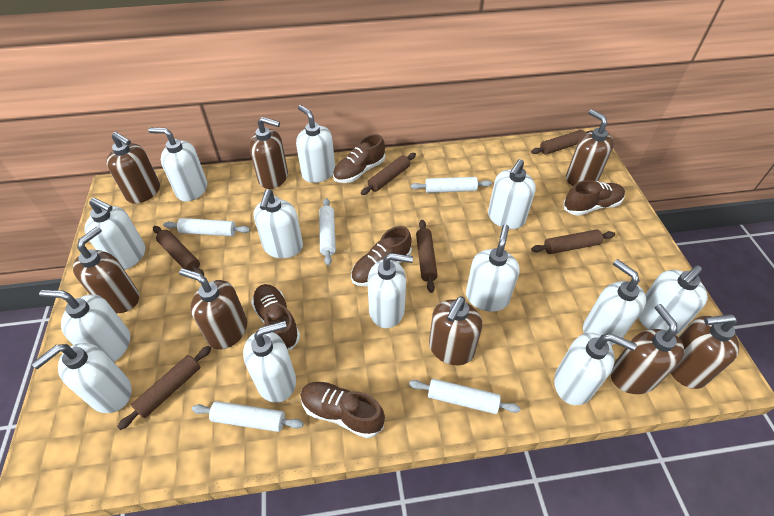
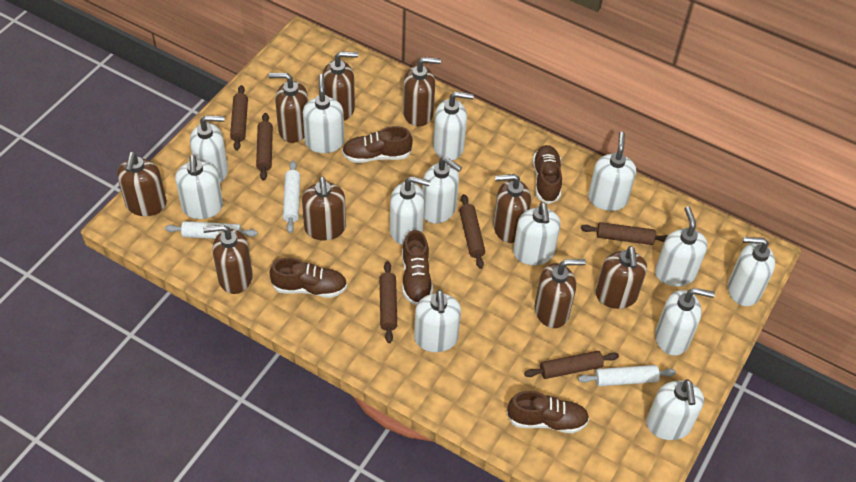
brown soap dispenser: [73,227,139,313] [106,132,160,203] [179,268,247,349] [249,117,288,189] [429,296,482,365] [566,109,614,186] [610,304,685,394] [670,314,739,389] = 8 -> [117,152,167,216] [203,224,253,294] [269,73,308,143] [302,177,346,240] [323,51,358,121] [403,57,441,127] [493,174,531,243] [535,259,586,328] [596,246,647,309] = 9
white rolling pin: [163,218,250,236] [192,401,304,432] [319,198,336,266] [409,379,521,414] [411,177,492,193] = 5 -> [165,221,258,239] [283,161,300,233] [578,365,676,386] = 3

